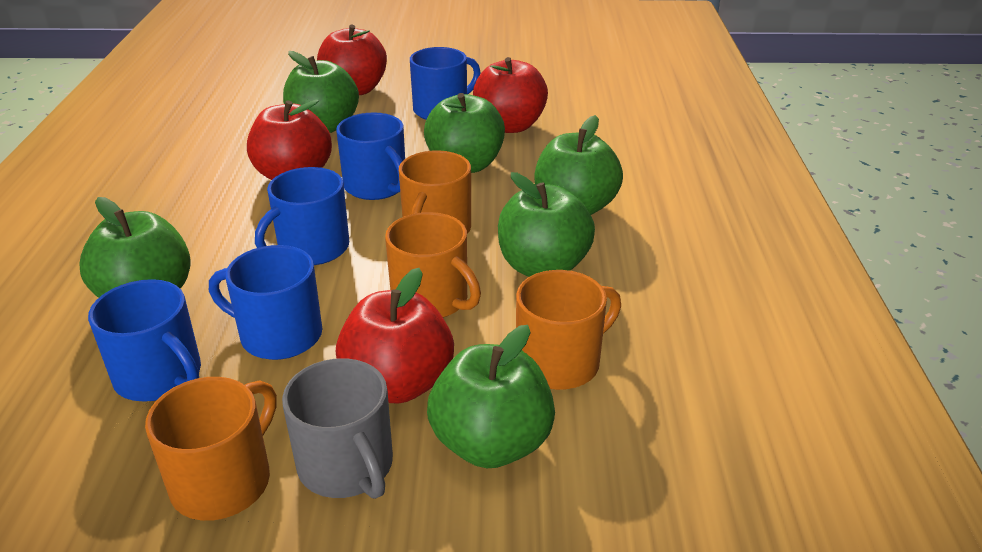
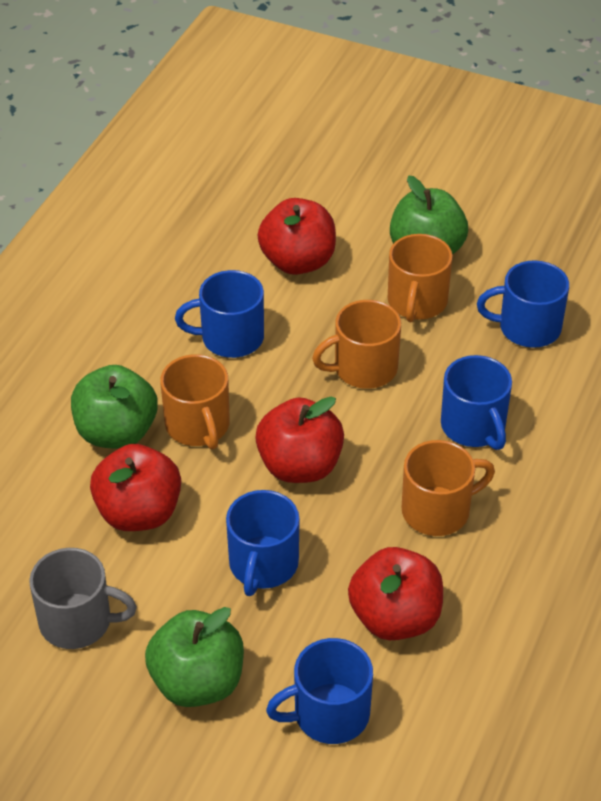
green apple: [80,197,191,297] [283,51,359,133] [424,93,505,173] [427,325,555,468] [498,172,595,277] [535,115,623,215] = 6 -> [71,365,158,449] [145,607,244,707] [390,176,468,255] = 3

